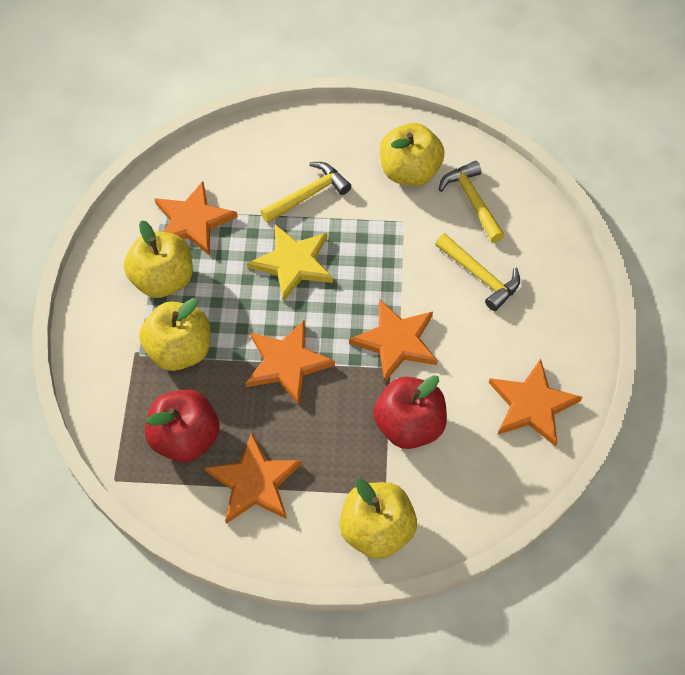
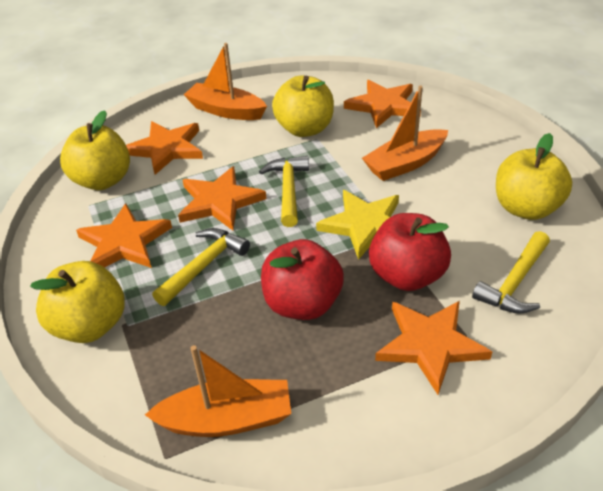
orange boat: none = 0 -> [145,345,291,437] [184,43,267,120] [362,86,448,181] = 3

